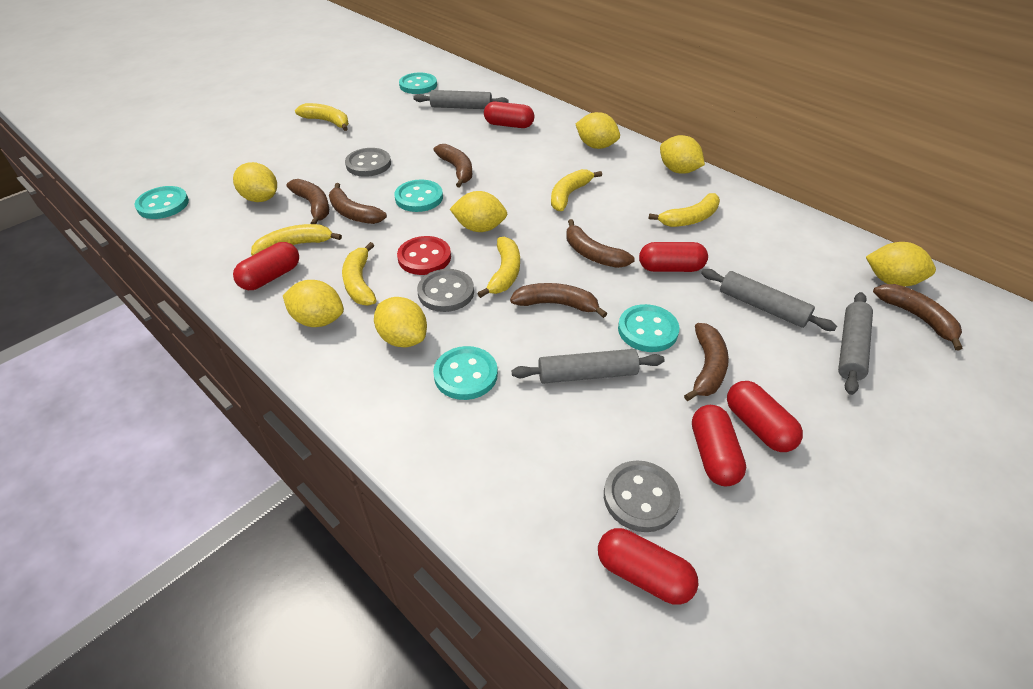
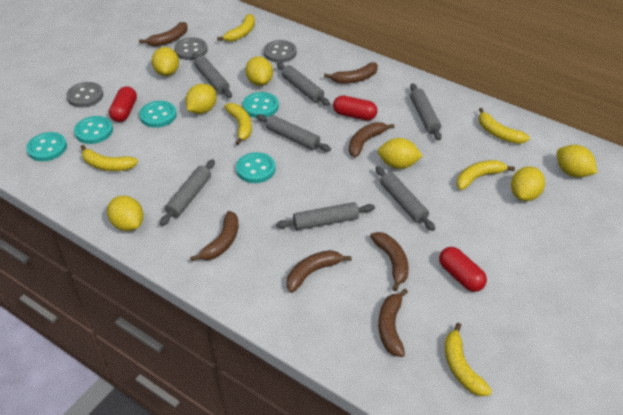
grey rolling pin: [414,90,508,109] [512,349,665,384] [701,269,837,331] [838,292,873,395] = 4 -> [160,159,215,226] [192,53,232,98] [256,114,331,152] [276,202,375,230] [277,63,330,106] [375,166,435,231] [410,83,442,140] = 7
red button: [397,236,451,275] = 1 -> none = 0
red capsule: [233,242,299,290] [484,101,534,128] [598,528,699,605] [639,242,708,272] [692,405,746,486] [727,381,803,452] = 6 -> [109,86,137,122] [333,96,377,121] [439,247,487,292] = 3

